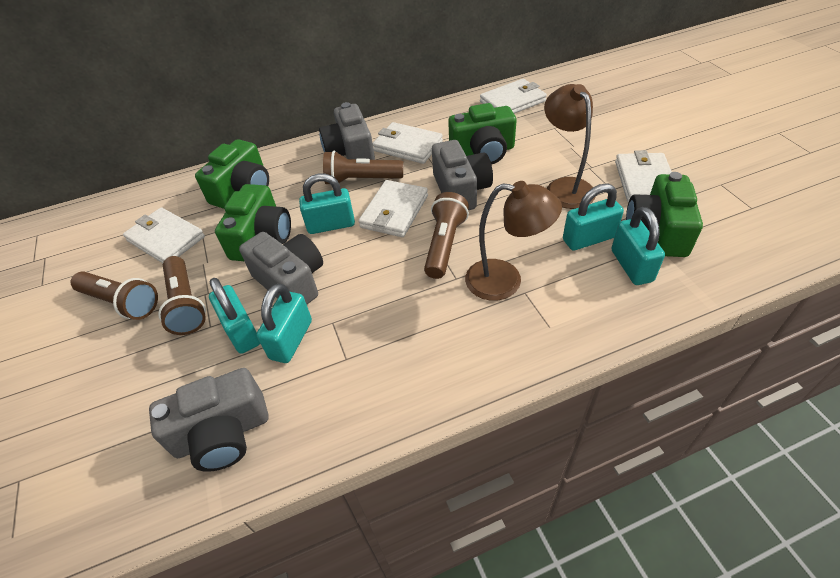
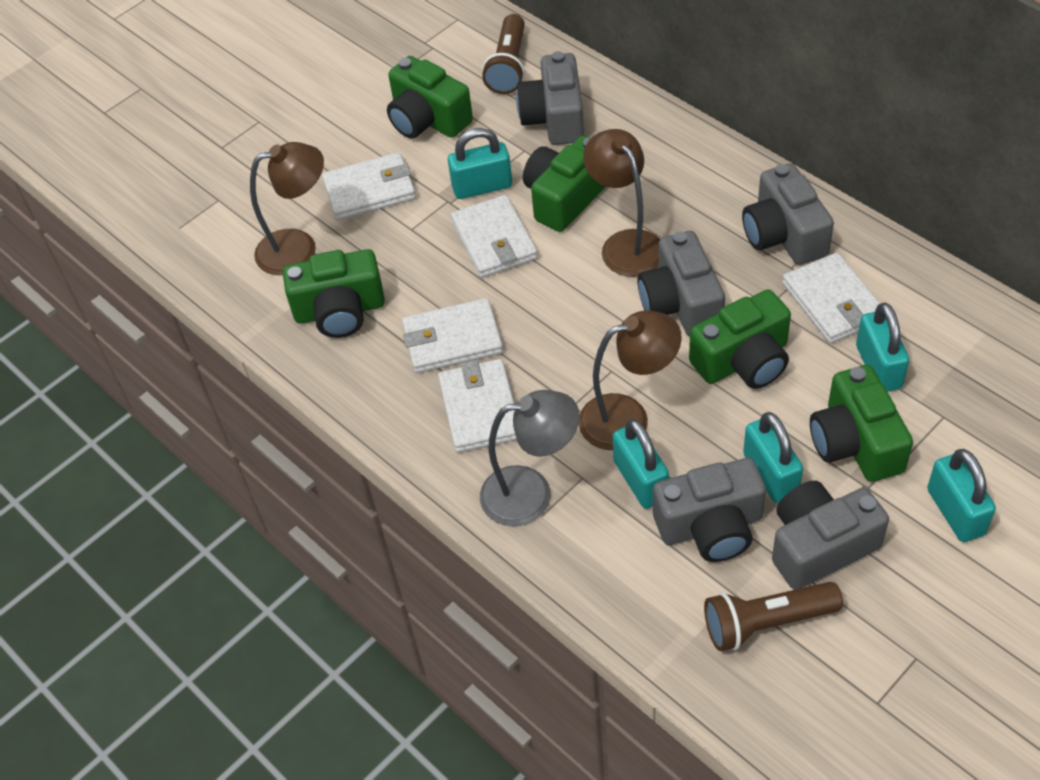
brown flashlight: [71,272,158,320] [158,256,206,335] [323,151,403,184] [424,192,469,279] = 4 -> [482,14,525,94] [704,582,843,651] = 2
brown lamp: [465,181,562,301] [544,84,596,209] = 2 -> [250,142,324,275] [579,310,682,450] [583,129,660,277] = 3
green camera: [195,139,269,209] [215,184,291,262] [448,103,517,165] [626,172,703,257] = 4 -> [283,249,385,338] [387,56,473,139] [523,136,606,232] [689,289,791,389] [810,365,913,482] = 5
grey camera: [149,368,268,472] [239,232,323,304] [319,102,375,160] [432,140,493,210] = 4 -> [516,51,584,145] [637,231,725,336] [653,458,766,562] [742,163,834,265] [772,481,889,590] = 5
grey lamp: none = 0 -> [480,390,580,526] = 1

